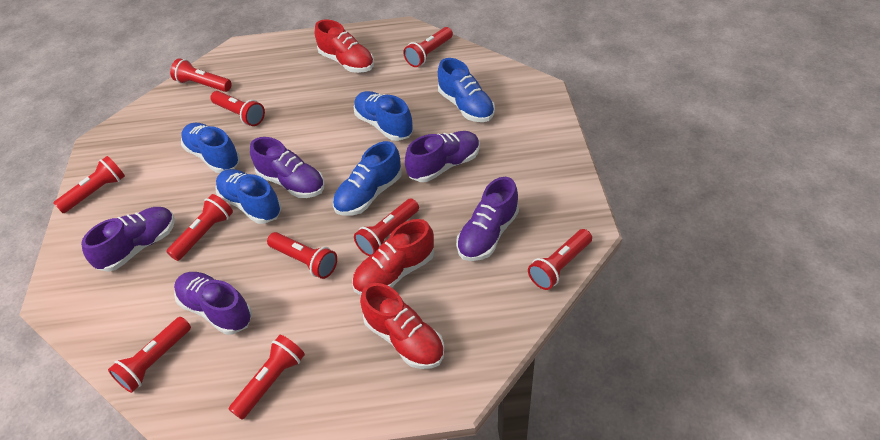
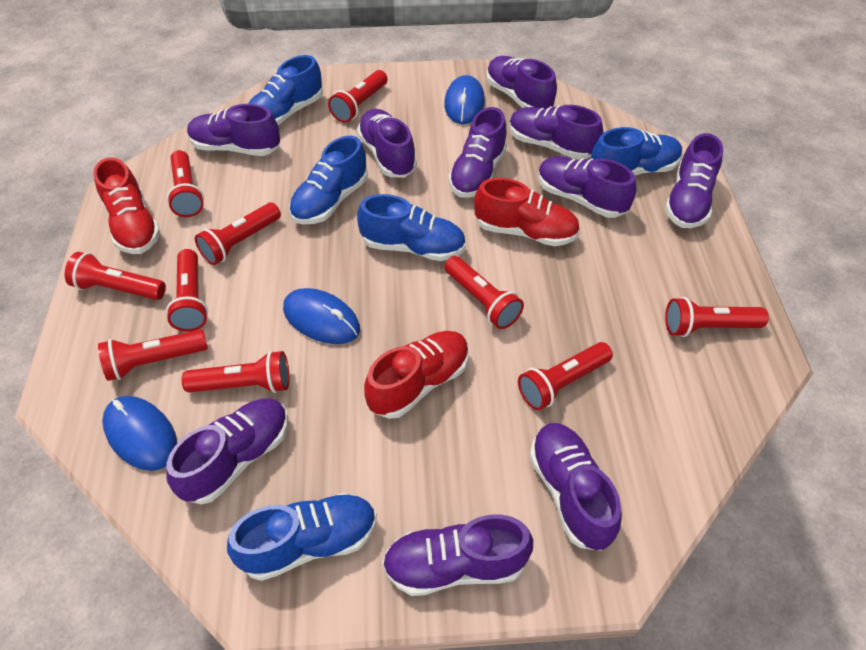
blue mouse: none = 0 -> [102,396,177,471] [283,288,360,344] [444,75,485,124] = 3
purple shoe: [81,207,175,272] [174,272,252,335] [250,137,324,198] [405,131,480,182] [456,177,519,261] = 5 -> [166,398,288,504] [187,104,280,156] [357,109,417,177] [382,515,533,596] [448,107,507,198] [486,56,557,109] [509,105,603,160] [529,423,622,551] [538,156,636,218] [665,133,723,228] = 10

